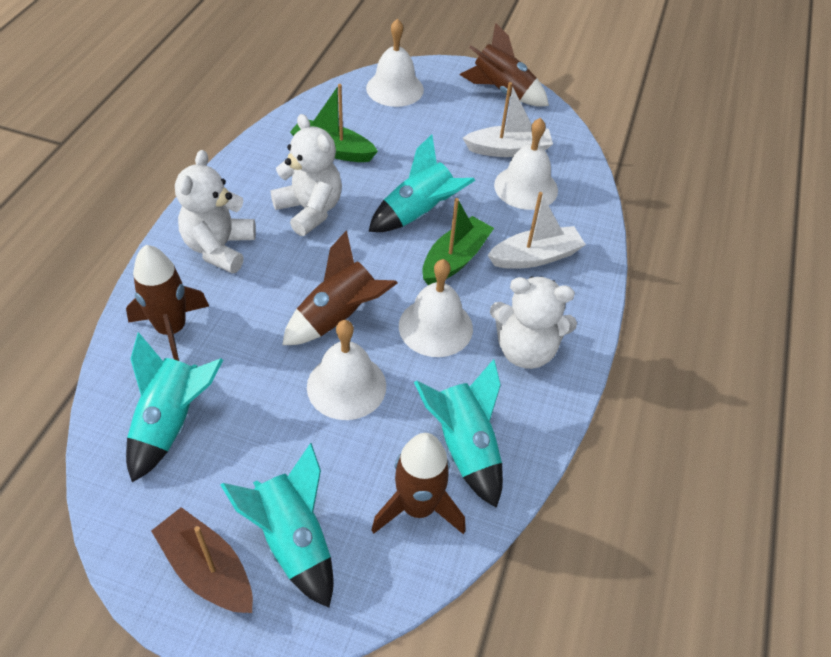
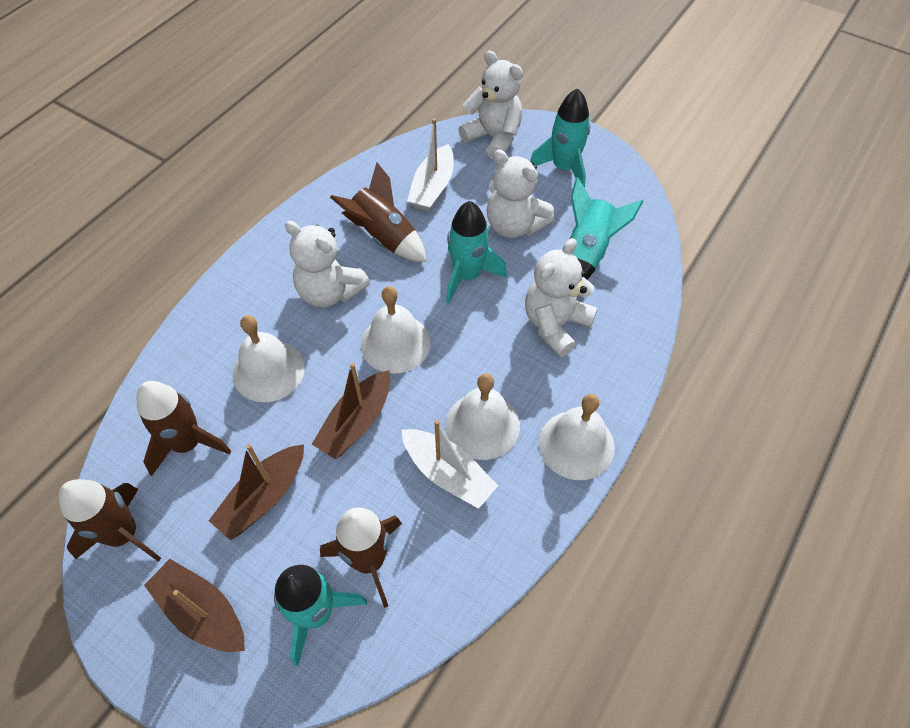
brown boat: [151,507,253,613] = 1 -> [144,559,245,652] [209,444,304,540] [312,363,391,459] = 3
green boat: [290,84,378,162] [422,198,494,285] = 2 -> none = 0
white teddy bear: [175,150,256,274] [271,114,342,236] [490,276,577,369] = 3 -> [285,221,370,308] [458,51,523,160] [487,150,554,238] [525,238,598,357] = 4

